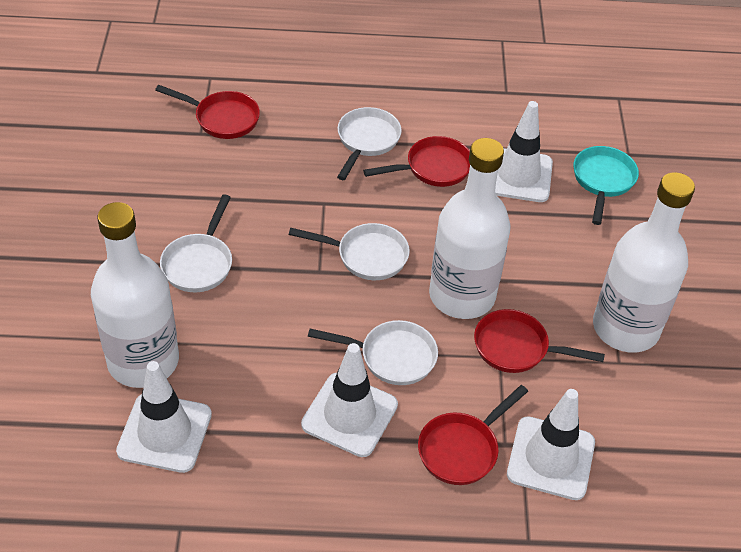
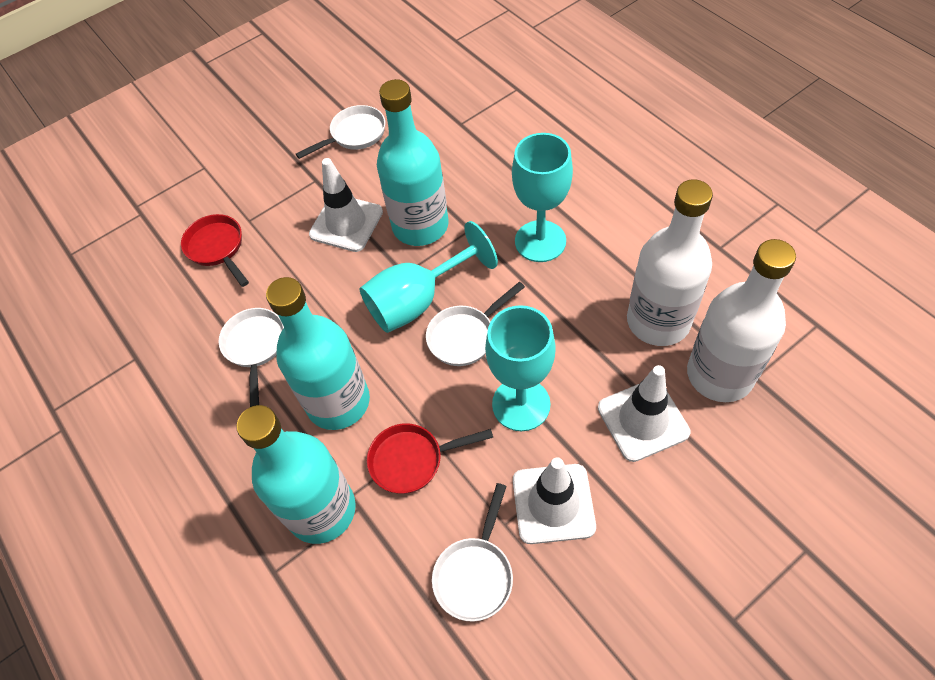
red pan: [155,85,260,139] [363,136,470,187] [418,385,528,485] [474,309,605,373] = 4 -> [181,214,249,287] [367,423,493,494] = 2
turquoise bottle: none = 0 -> [236,405,356,544] [266,277,370,430] [377,79,448,246] = 3
turquoise goblet: none = 0 -> [360,221,498,333] [485,305,556,431] [512,133,573,262] = 3
turquoise pan: [573,146,639,225] = 1 -> none = 0
white bottle: [91,202,179,388] [429,138,511,319] [593,172,695,352] = 3 -> [627,179,713,346] [687,239,796,402] = 2
white traffic cone: [116,361,212,473] [301,343,398,457] [495,101,553,202] [507,389,595,500] = 4 -> [309,158,383,252] [513,457,596,544] [598,365,691,462] = 3

